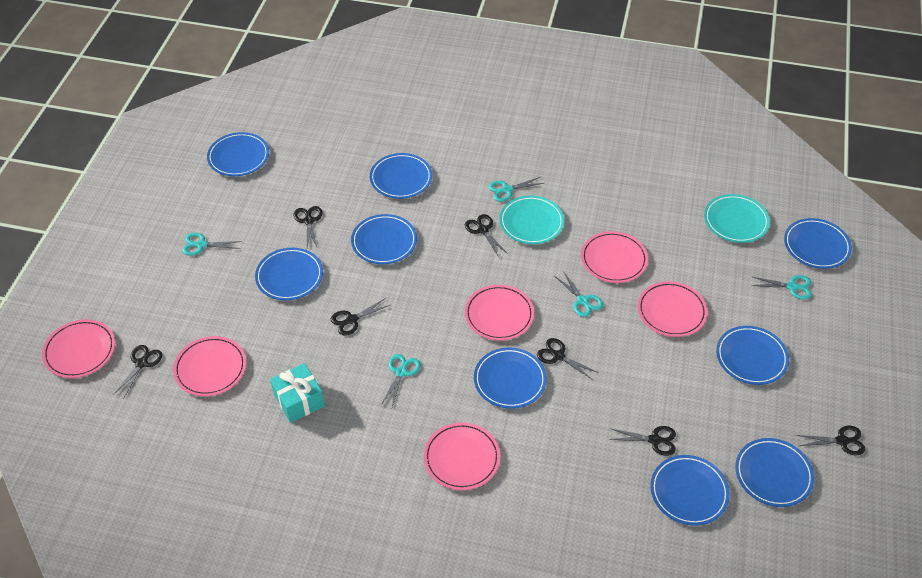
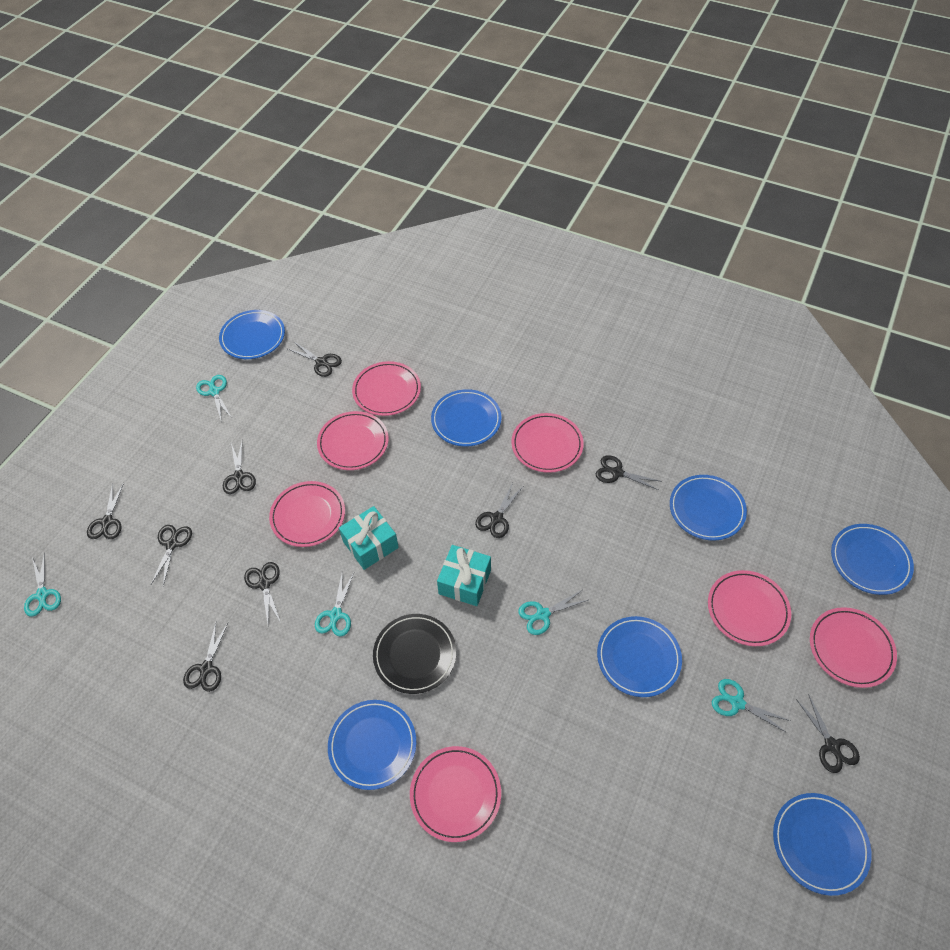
black plate: none = 0 -> [373,614,456,694] = 1
black scissors: [113,345,162,399] [294,206,323,247] [331,298,390,336] [465,214,508,257] [537,338,599,380] [609,426,676,456] [796,426,865,455] = 7 -> [87,483,124,539] [151,525,192,586] [183,623,228,692] [223,442,256,494] [244,562,281,624] [288,343,342,377] [475,483,523,538] [596,455,660,490] [796,694,860,773] = 9
blue plate: [207,132,269,176] [255,248,323,300] [351,214,417,264] [370,153,432,199] [474,347,547,409] [650,455,730,526] [716,326,789,385] [735,438,814,507] [784,218,852,269] = 9 -> [219,310,285,359] [328,700,416,790] [431,389,502,447] [597,616,682,697] [670,475,747,541] [773,793,872,896] [831,524,914,595] = 7
pink plate: [42,319,115,378] [173,336,246,396] [424,423,500,490] [465,285,534,341] [581,231,648,283] [638,281,708,337] = 6 -> [269,481,345,547] [317,411,389,470] [352,361,421,416] [410,746,501,842] [511,413,584,473] [708,570,791,646] [810,607,897,688] = 7
turquoise gift: [270,363,325,423] = 1 -> [339,506,399,570] [437,545,491,606] = 2
turquoise plate: [499,196,564,244] [704,194,770,243] = 2 -> none = 0

